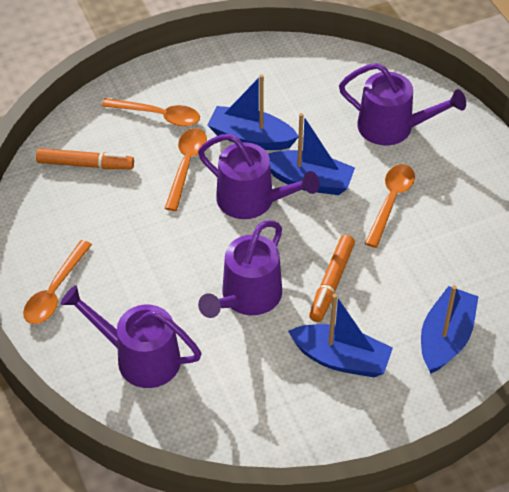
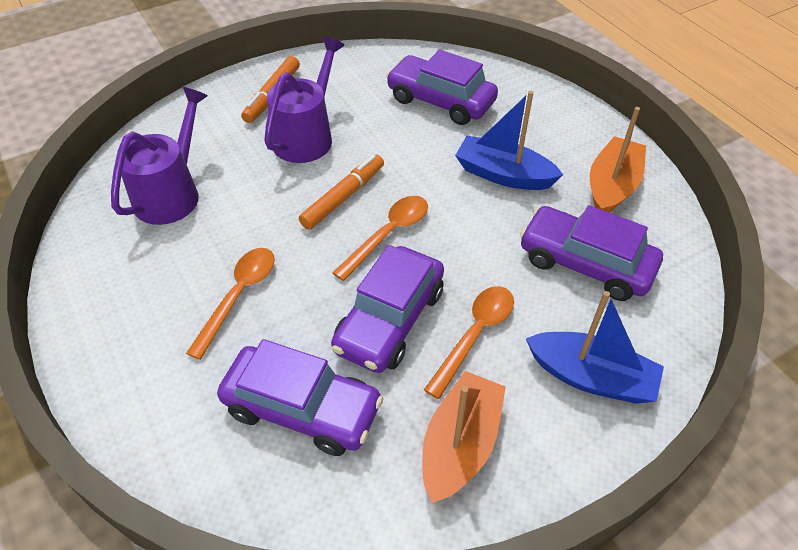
blue boat: [207,74,298,150] [268,113,355,195] [288,294,393,377] [421,285,479,374] = 4 -> [455,91,563,190] [526,291,664,404] = 2
orange boat: none = 0 -> [422,371,506,503] [590,107,646,213] = 2
orange spoon: [23,240,92,324] [102,98,200,127] [165,128,207,211] [365,164,415,248] = 4 -> [186,248,275,360] [332,196,428,281] [424,286,514,399] = 3
purple car: none = 0 -> [217,339,383,456] [331,245,444,373] [386,50,498,125] [520,205,663,301] = 4
purple watering can: [61,285,202,388] [198,134,320,219] [198,220,282,318] [339,63,466,145] = 4 -> [111,87,208,225] [264,36,345,163] = 2

